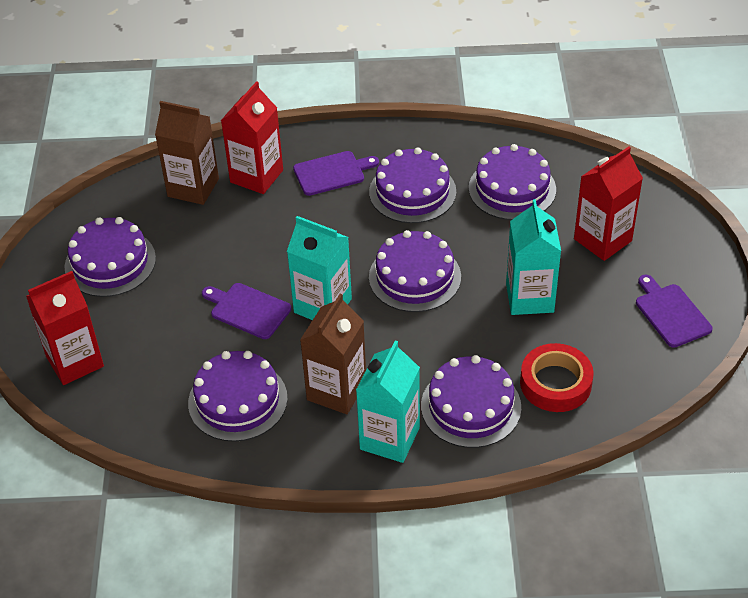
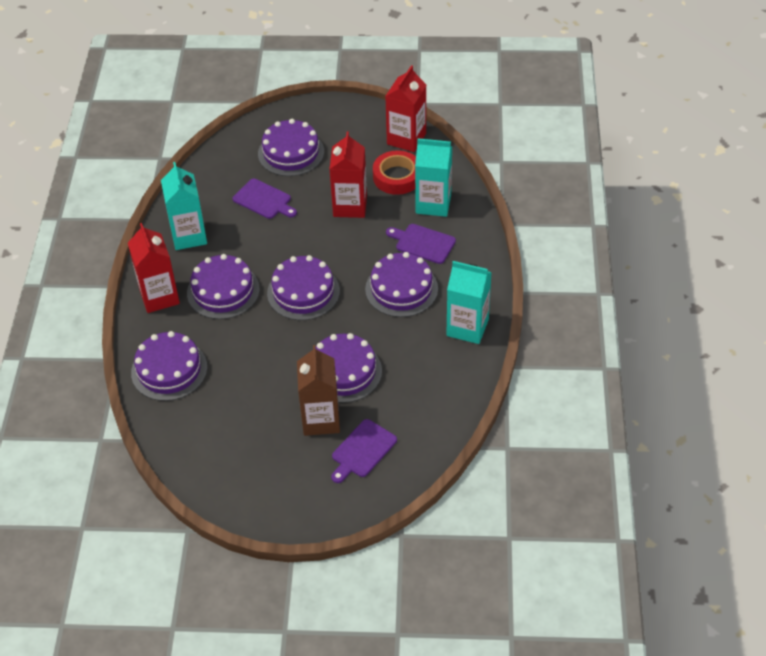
brown carton: [155,101,219,205] [300,294,366,414] = 2 -> [297,345,340,436] = 1

